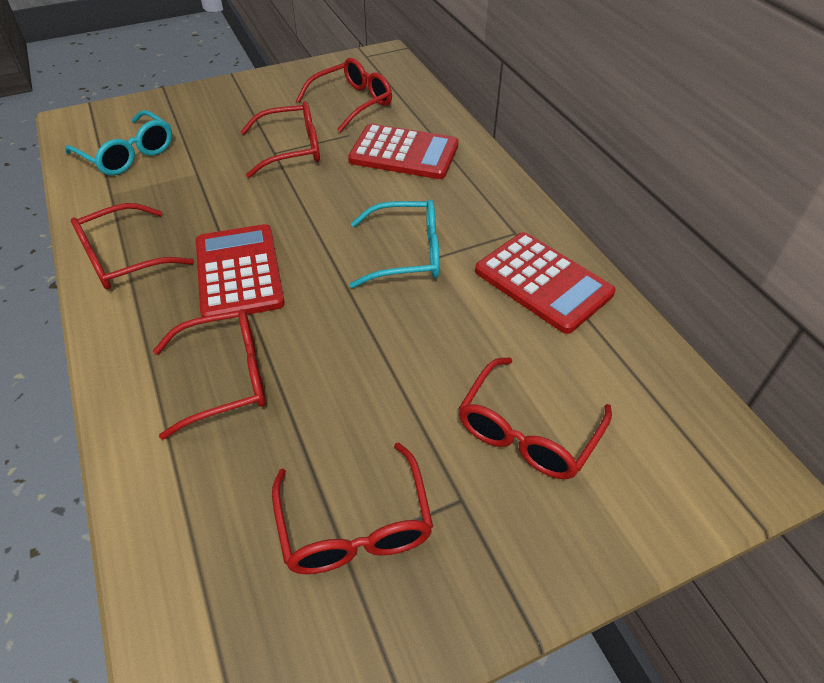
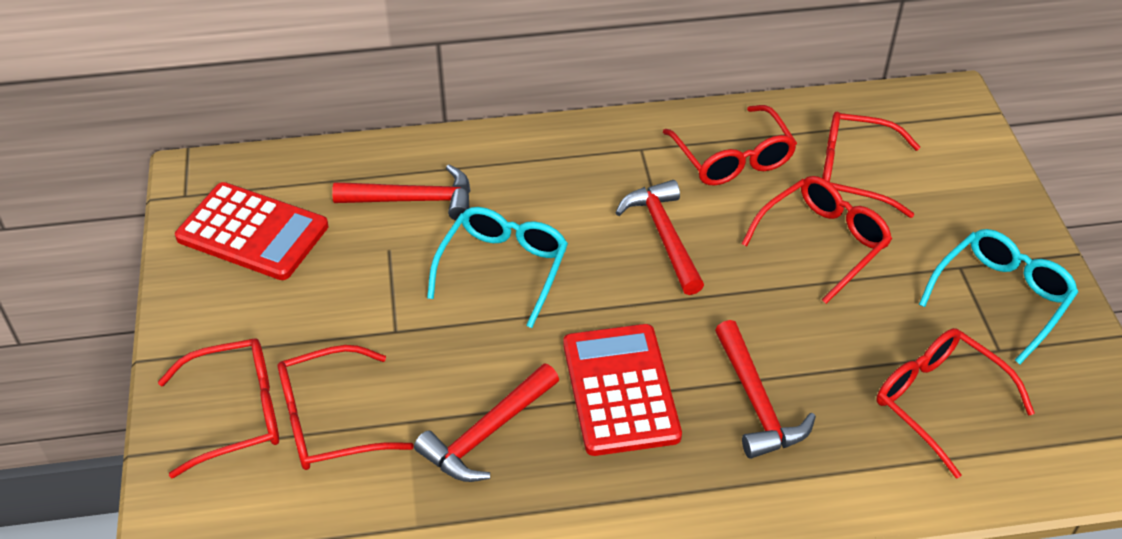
red calculator: [196,224,285,317] [348,124,459,179] [475,232,616,334] = 3 -> [175,182,328,280] [563,324,682,456] = 2
red hammer: none = 0 -> [332,165,471,220] [414,363,559,482] [615,180,704,295] [715,320,816,459] = 4

